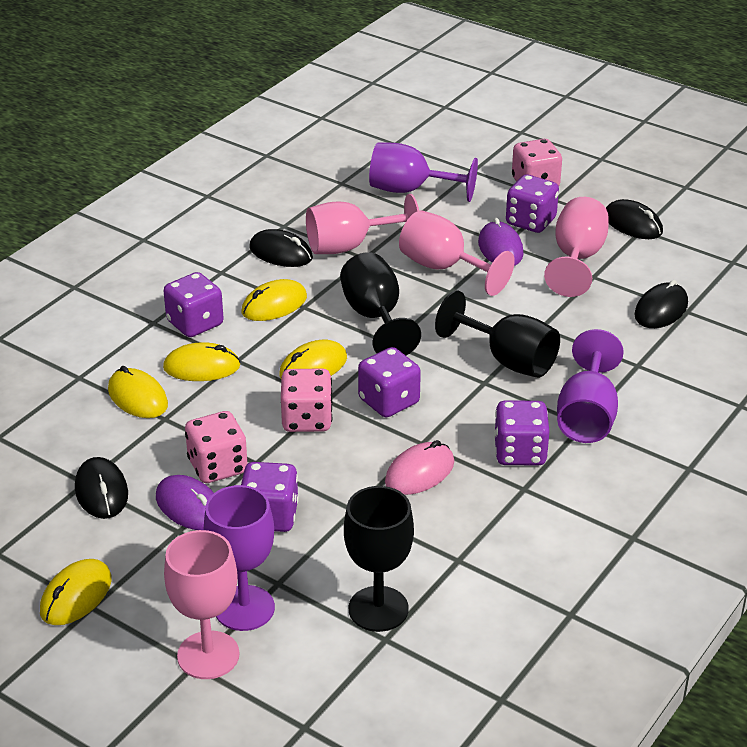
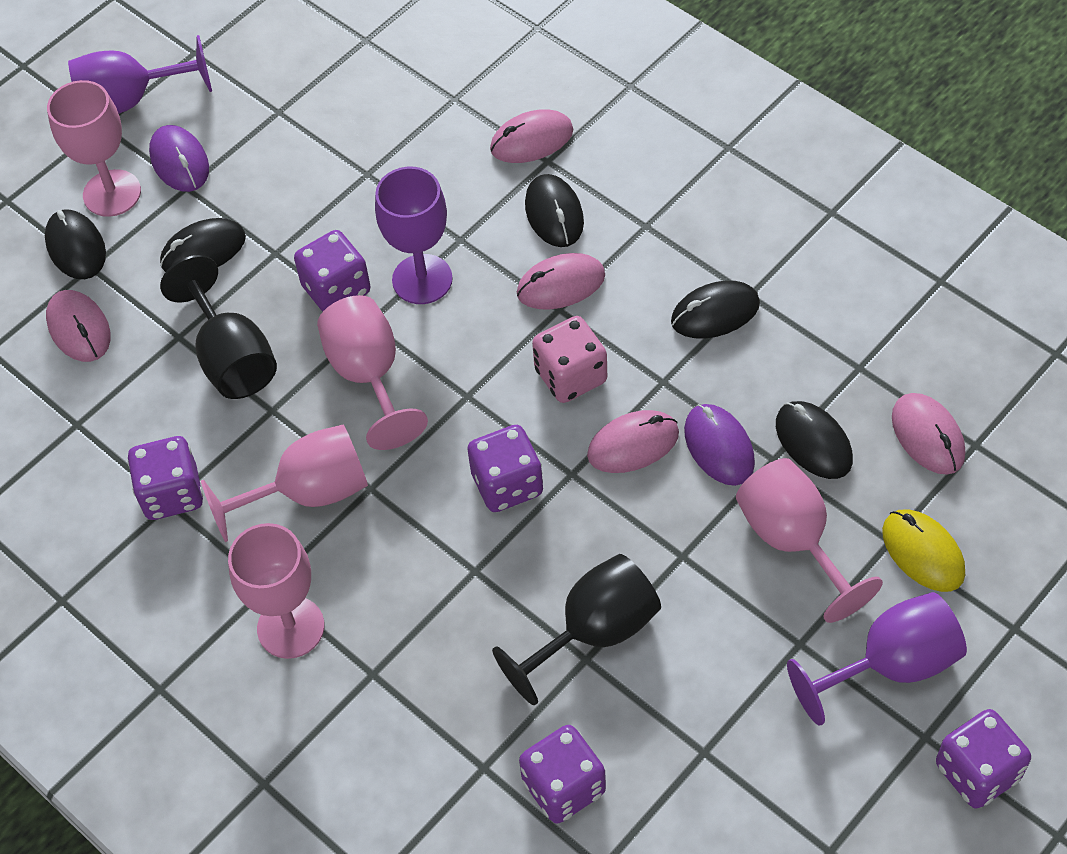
black goblet: [340,252,421,355] [344,486,414,632] [435,290,560,378] = 3 -> [160,255,277,399] [492,554,661,705] = 2
black mouse: [75,457,128,519] [249,229,313,267] [606,199,663,239] [634,280,688,328] = 4 -> [45,209,106,279] [160,218,246,272] [525,174,584,247] [671,281,760,339] [776,401,853,479] = 5
pink dice: [185,411,248,483] [281,368,332,432] [512,139,562,186] = 3 -> [532,316,607,403] = 1
pink goblet: [164,530,240,679] [306,194,419,254] [399,210,515,296] [544,197,609,297] = 4 -> [47,80,141,217] [201,424,368,542] [228,523,324,659] [317,295,428,450] [736,458,883,623] = 5
pink mouse: [385,440,454,495] = 1 -> [46,290,111,362] [490,110,573,163] [517,253,605,310] [587,410,679,473] [892,393,965,475] = 5
yellow mouse: [40,559,112,625] [108,366,168,418] [163,342,241,381] [241,279,307,321] [279,340,347,378] = 5 -> [882,509,965,592] = 1

